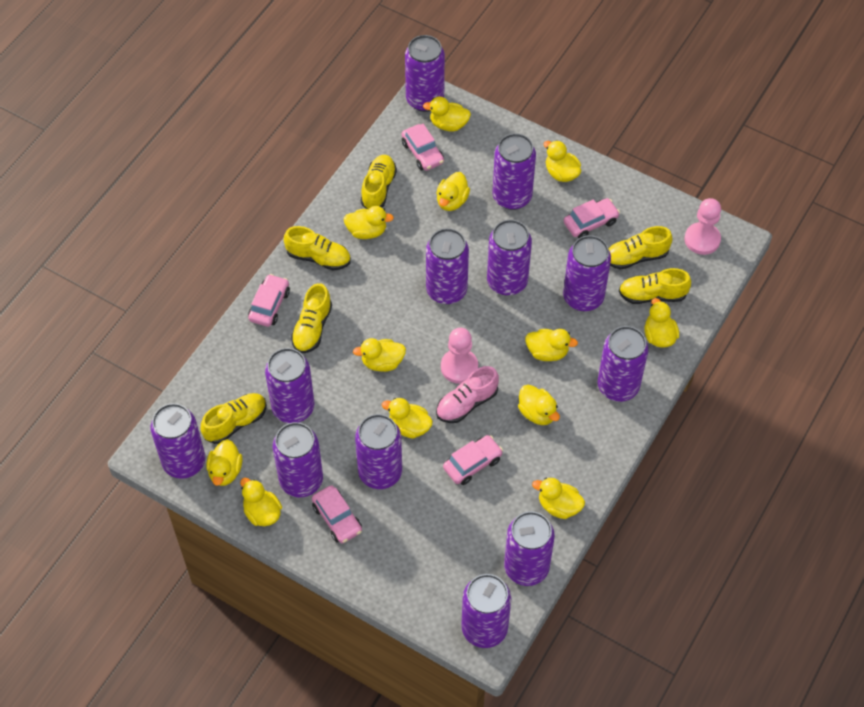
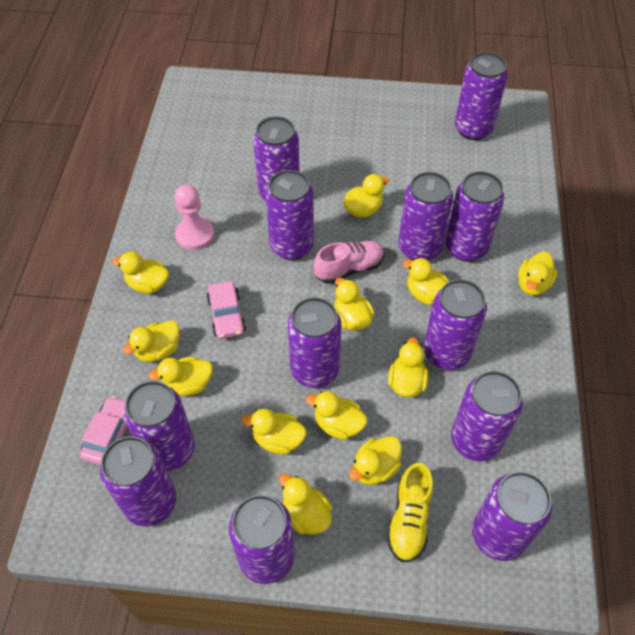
pink car: [248,274,290,327] [312,485,362,543] [402,124,444,171] [443,435,503,485] [564,198,620,238] = 5 -> [80,396,127,465] [207,281,246,339] = 2
pink pawn: [441,328,478,384] [685,198,721,255] = 2 -> [175,185,214,250] = 1
yellow shoe: [201,393,267,444] [284,226,351,271] [291,283,332,353] [361,155,397,209] [608,226,673,270] [619,268,691,304] = 6 -> [387,463,433,562] = 1

